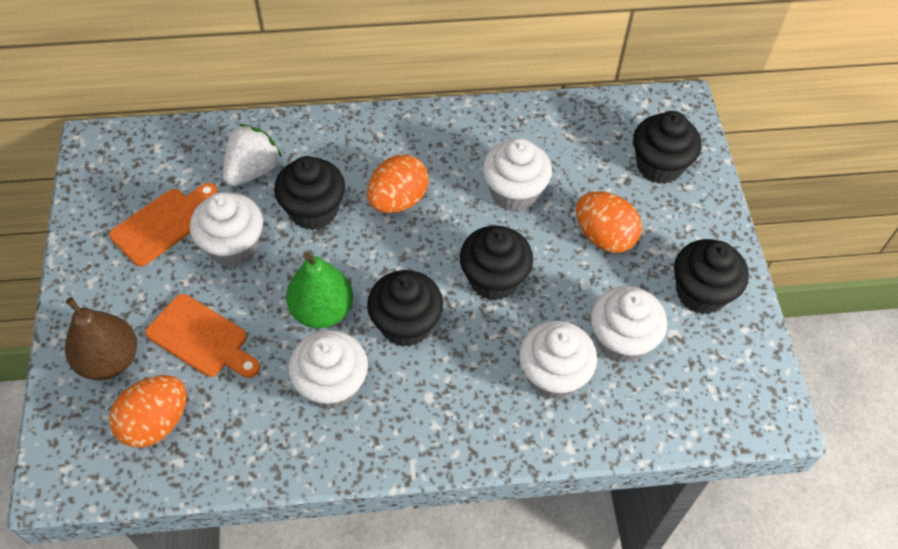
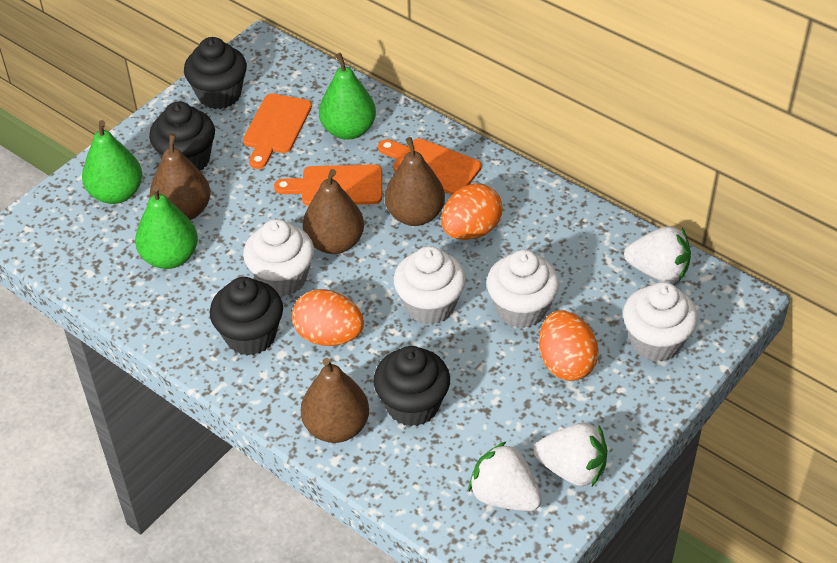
black cupcake: [274,156,345,230] [367,270,443,347] [460,226,533,301] [633,111,701,184] [674,239,749,314] = 5 -> [149,101,215,171] [184,37,247,109] [210,277,283,356] [373,346,450,426] = 4
brown pear: [65,297,137,380] = 1 -> [150,133,211,220] [301,358,369,443] [303,169,364,254] [385,137,445,226] = 4
green pear: [286,252,353,329] = 1 -> [82,120,142,204] [135,185,198,269] [319,53,376,140] = 3
orange cutting board: [109,183,218,266] [146,294,260,378] = 2 -> [243,93,312,169] [274,164,382,206] [378,138,482,195] = 3
white cupcake: [190,192,263,267] [288,330,368,410] [483,138,552,212] [519,321,597,400] [590,286,667,363] = 5 -> [243,219,314,297] [394,246,466,325] [486,250,559,328] [623,282,698,362] = 4
white strawberry: [223,124,282,186] = 1 -> [469,441,542,511] [534,423,607,486] [624,227,691,282] = 3

